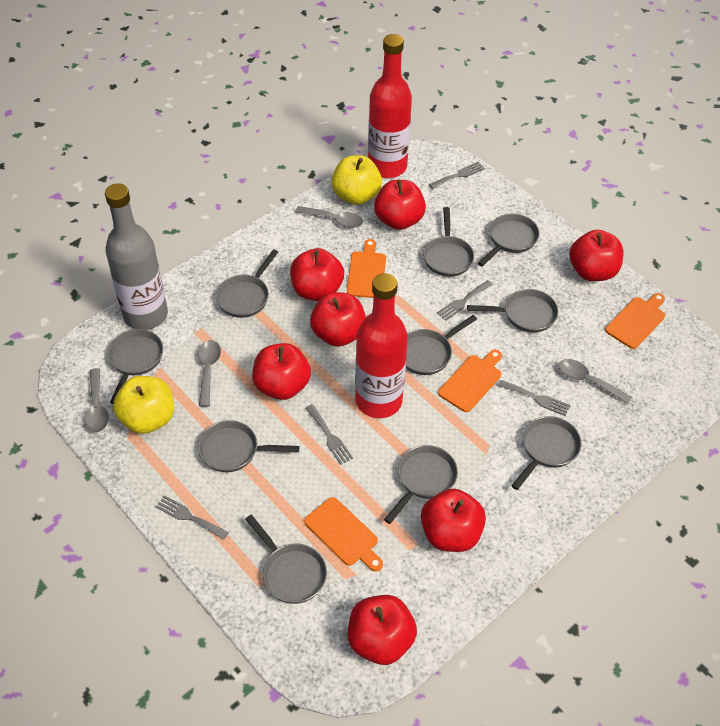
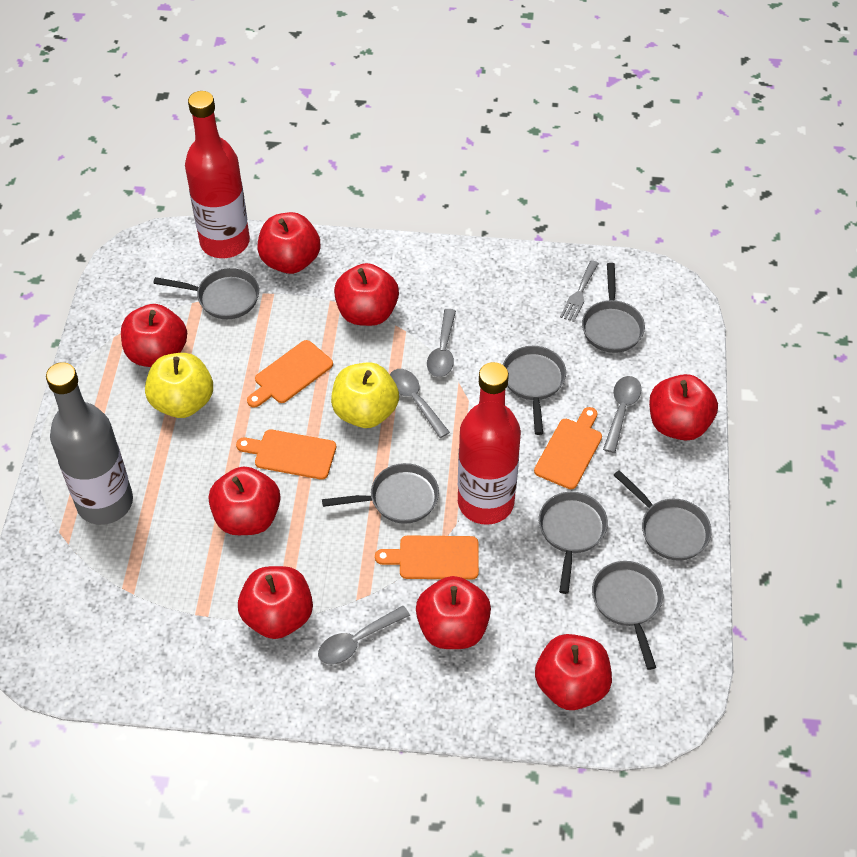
grey fork: [156,495,229,540] [306,404,353,465] [429,162,485,189] [437,280,493,321] [498,380,570,416] = 5 -> [560,260,599,322] = 1
grey pan: [108,329,163,404] [198,420,299,472] [216,249,278,318] [245,515,327,604] [384,445,458,524] [406,315,477,375] [423,207,474,277] [467,289,558,333] [478,214,540,267] [511,416,582,490] = 10 -> [153,268,259,319] [322,463,439,524] [503,346,566,435] [539,492,608,594] [582,263,645,353] [592,561,663,670] [614,470,712,561] = 7
red apple: [252,343,311,400] [290,248,344,301] [310,292,366,347] [348,595,417,665] [374,180,426,230] [421,489,486,552] [569,230,624,281] = 7 -> [121,304,187,367] [209,466,281,535] [238,566,313,639] [257,212,320,274] [334,263,399,326] [416,576,491,649] [535,634,612,710] [649,374,718,441] = 8

